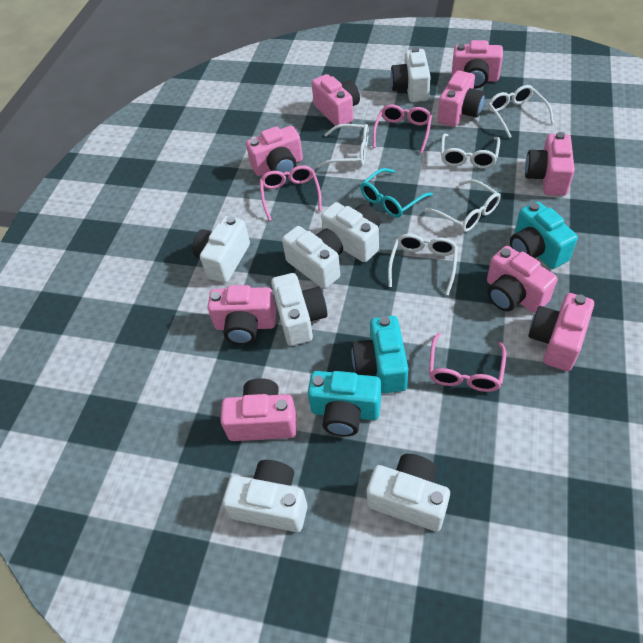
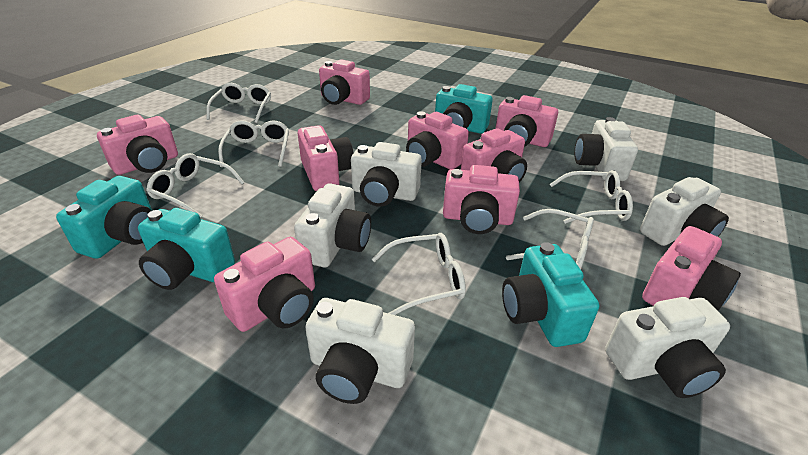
pink glasses: [260,165,322,221] [373,104,432,153] [429,333,507,392] = 3 -> none = 0
turquoise camera: [308,371,381,436] [351,316,408,393] [510,201,578,269] = 3 -> [56,176,152,259] [138,208,235,290] [435,84,493,134] [502,242,599,347] = 4
turquoise glasses: [360,168,433,218] = 1 -> none = 0
white camera: [192,216,250,283] [223,460,307,532] [271,273,328,346] [282,226,343,289] [321,202,380,262] [367,454,450,531] [391,47,431,102] = 7 -> [294,183,371,267] [305,298,415,404] [351,142,422,207] [574,117,638,181] [605,297,730,398] [640,177,729,246] = 6
white glasses: [317,124,369,168] [388,234,458,295] [425,179,501,232] [441,134,500,169] [488,85,554,138] = 5 -> [146,153,245,218] [207,83,271,123] [218,120,289,167] [372,233,466,315] [506,209,594,269] [550,170,633,224] = 6

